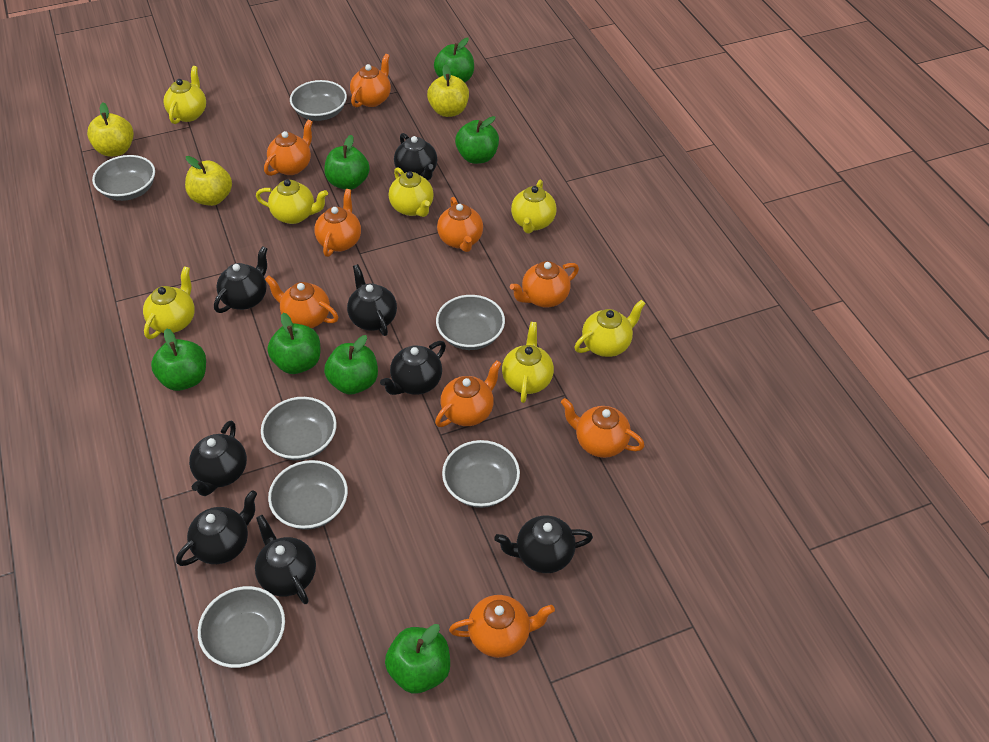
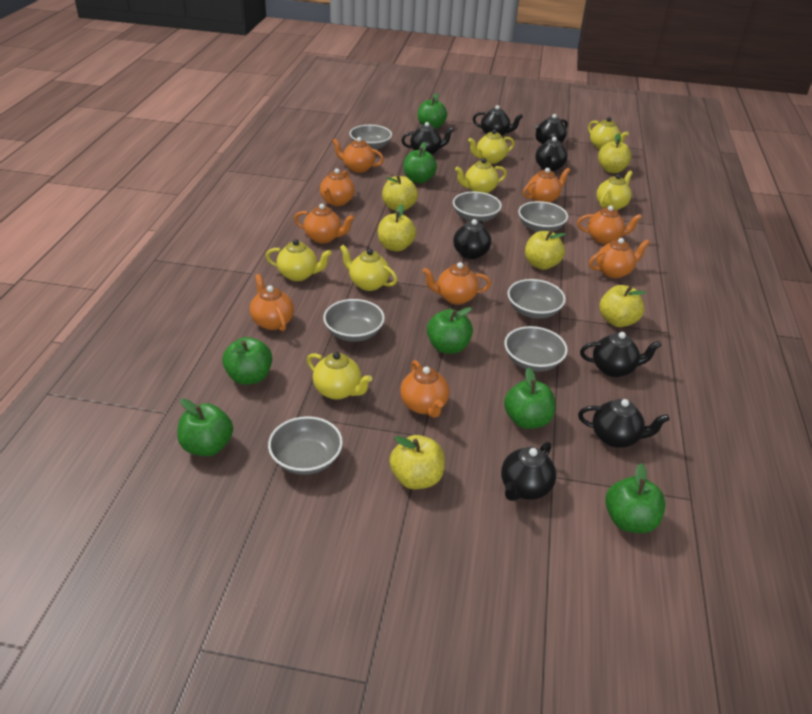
yellow apple: [87,103,134,157] [185,156,232,206] [427,64,469,117] = 3 -> [378,204,416,251] [382,175,418,211] [389,435,445,489] [525,231,566,270] [598,134,631,173] [599,285,646,327] = 6

